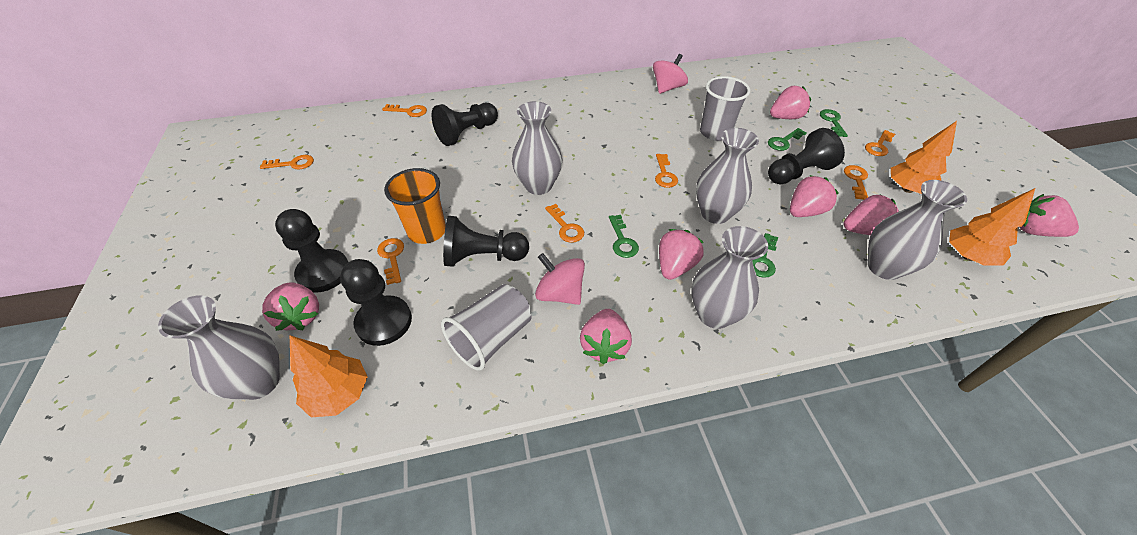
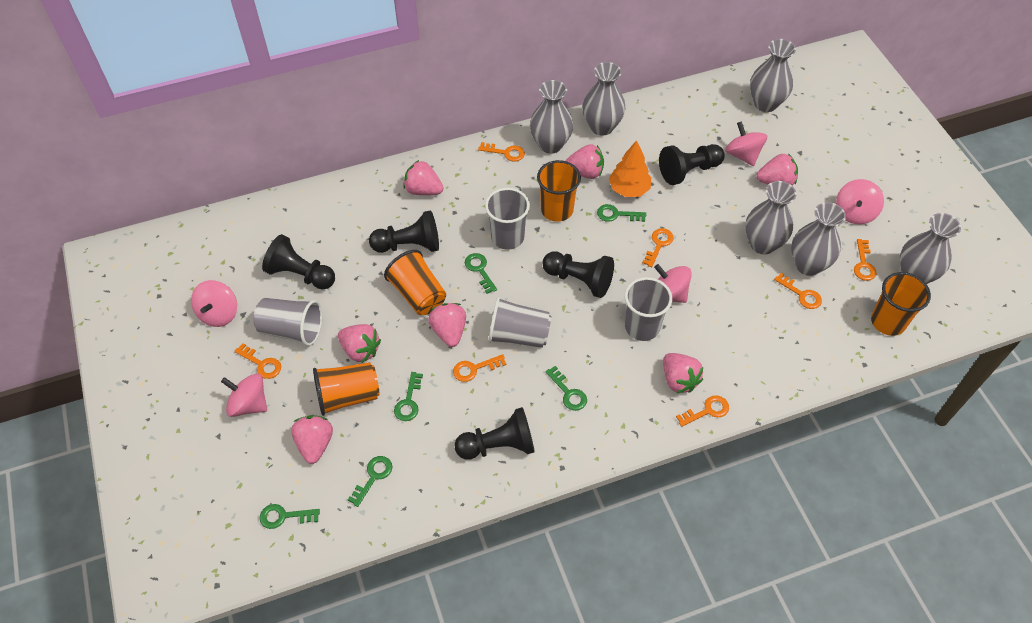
green key: [609,215,639,258] [752,233,778,278] [768,128,806,151] [820,109,848,137] = 4 -> [260,504,320,529] [348,456,392,507] [394,372,423,421] [465,253,497,294] [545,366,587,411] [597,204,646,222] = 6
grey cup: [441,284,532,371] [700,76,750,141] = 2 -> [254,298,322,346] [485,188,530,250] [488,297,552,348] [625,277,672,341] = 4
grey vase: [158,295,280,400] [512,101,562,195] [691,226,768,329] [696,128,759,224] [868,180,967,280] = 5 -> [530,80,573,154] [582,62,625,136] [745,181,796,254] [750,39,796,112] [791,202,846,276] [900,213,961,284] = 6
orange cup: [384,168,446,244] = 1 -> [313,362,380,416] [384,250,446,315] [537,160,581,222] [871,272,931,336] = 4
orange tree: [290,336,368,417] [891,121,957,194] [949,188,1035,266] = 3 -> [609,140,651,197] = 1
pink spinning top: [535,253,585,305] [653,54,688,94] = 2 -> [191,280,237,327] [221,373,267,417] [654,264,692,303] [725,121,767,166] [836,179,884,224] = 5

